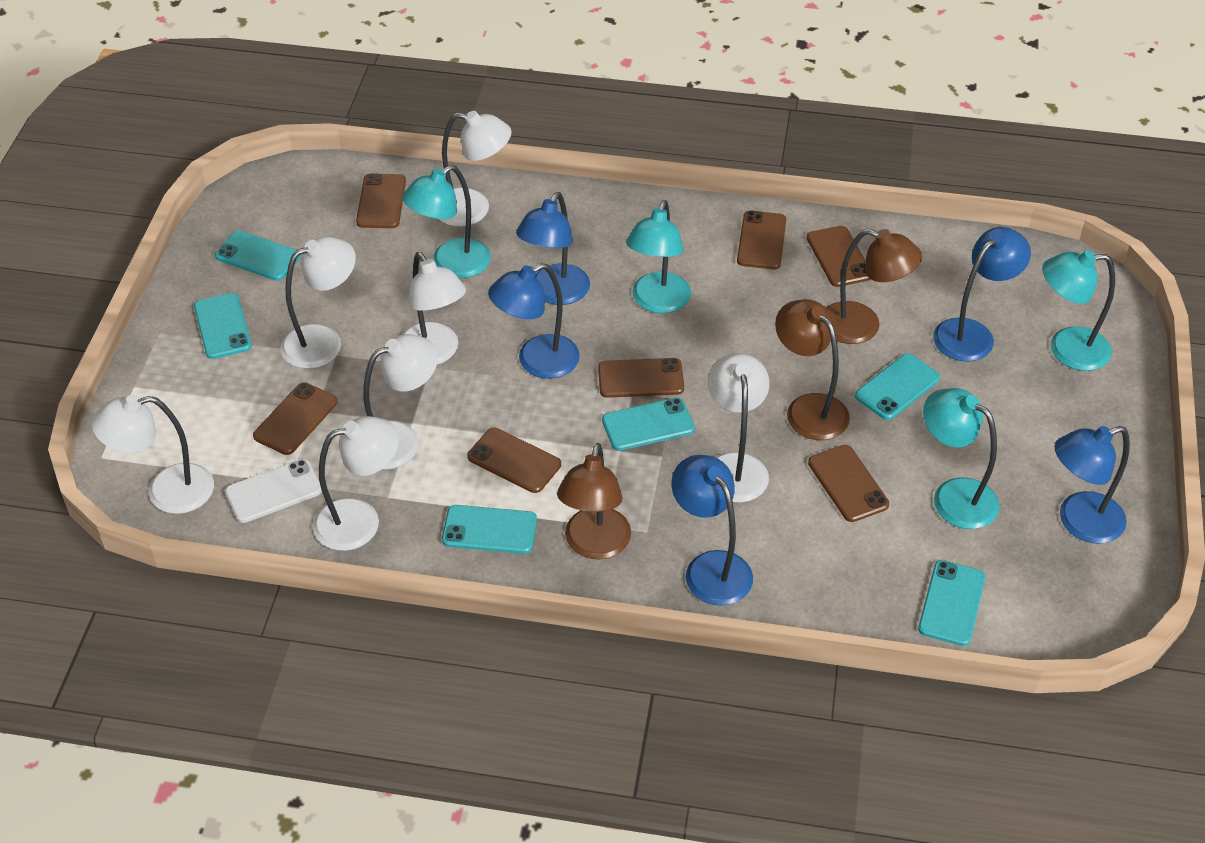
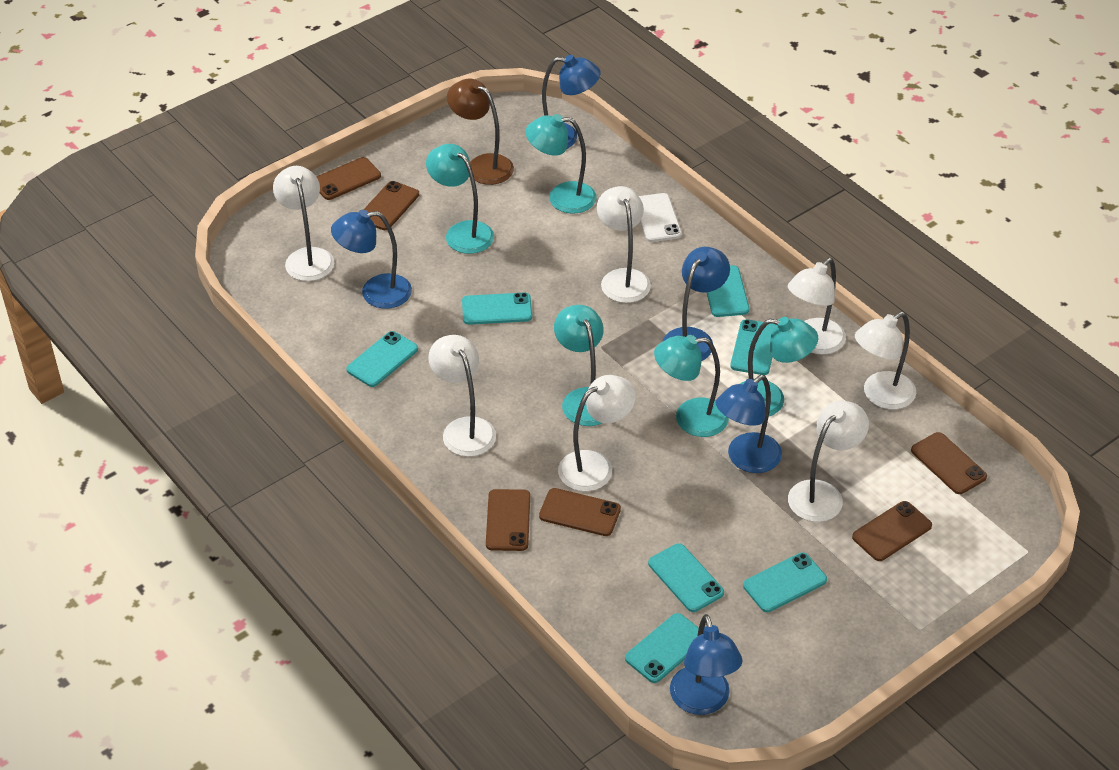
brown lamp: [557,443,631,559] [775,299,850,440] [826,229,922,344] = 3 -> [447,79,514,185] = 1
brown phone: [253,383,337,455] [356,173,406,228] [467,428,561,493] [598,358,684,398] [737,210,786,269] [807,226,871,287] [808,445,889,522] = 7 -> [316,157,381,200] [363,181,419,230] [486,489,530,551] [539,488,621,536] [852,501,932,561] [911,432,987,494] = 6
turquoise lamp: [402,165,491,278] [626,200,691,313] [923,388,1000,529] [1042,250,1115,371] = 4 -> [426,144,494,254] [525,114,597,214] [554,305,604,426] [654,335,729,437] [740,317,818,416] = 5
turquoise phone: [194,293,252,359] [215,231,301,281] [442,505,537,554] [602,398,695,451] [855,353,940,420] [918,560,985,646] = 6 -> [346,331,418,387] [462,293,532,325] [625,613,704,683] [648,543,724,612] [706,265,749,317] [730,319,777,375] [743,553,827,612] = 7

